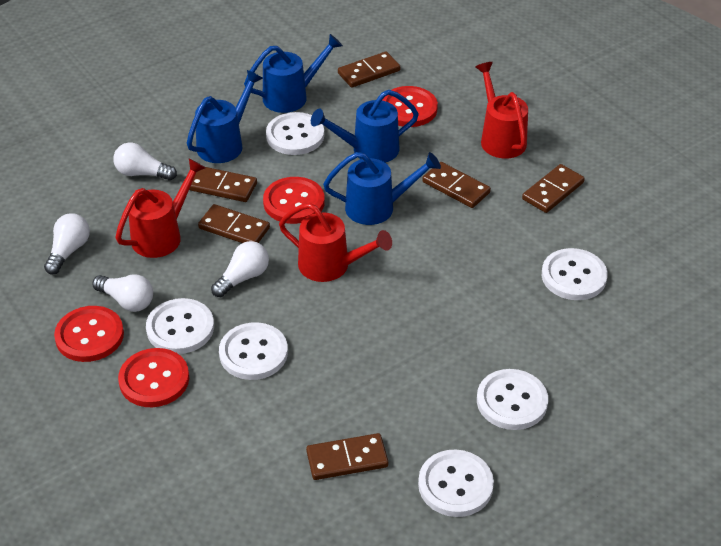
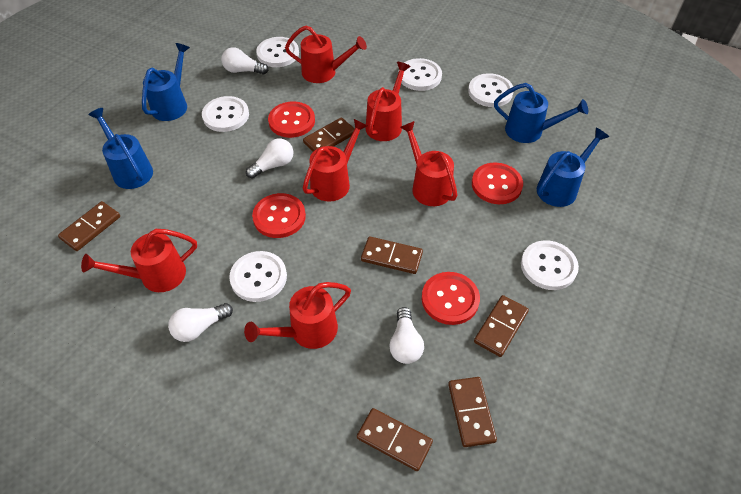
red watering can: [115,158,206,258] [279,203,392,282] [476,62,528,159] = 3 -> [81,229,197,292] [244,282,351,349] [285,25,367,83] [303,119,367,201] [365,62,411,141] [400,121,458,206] = 6

